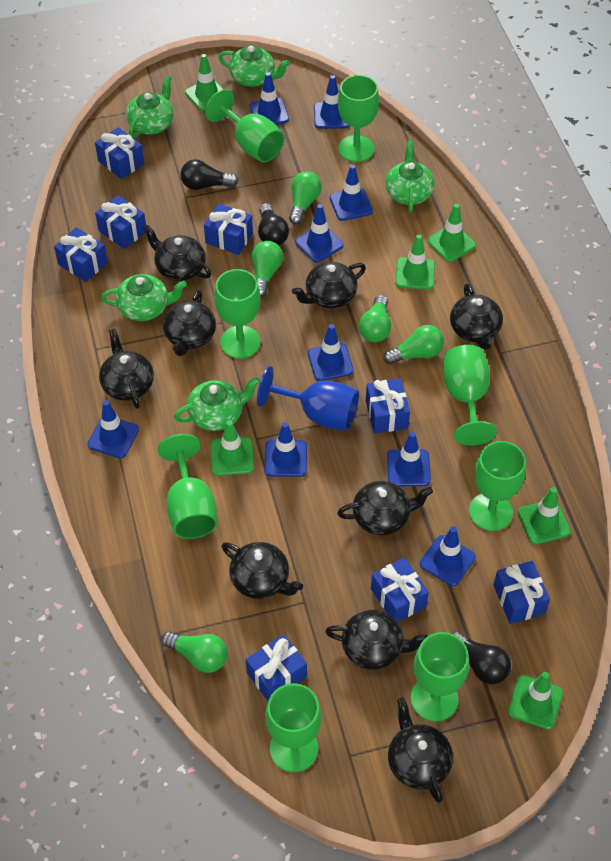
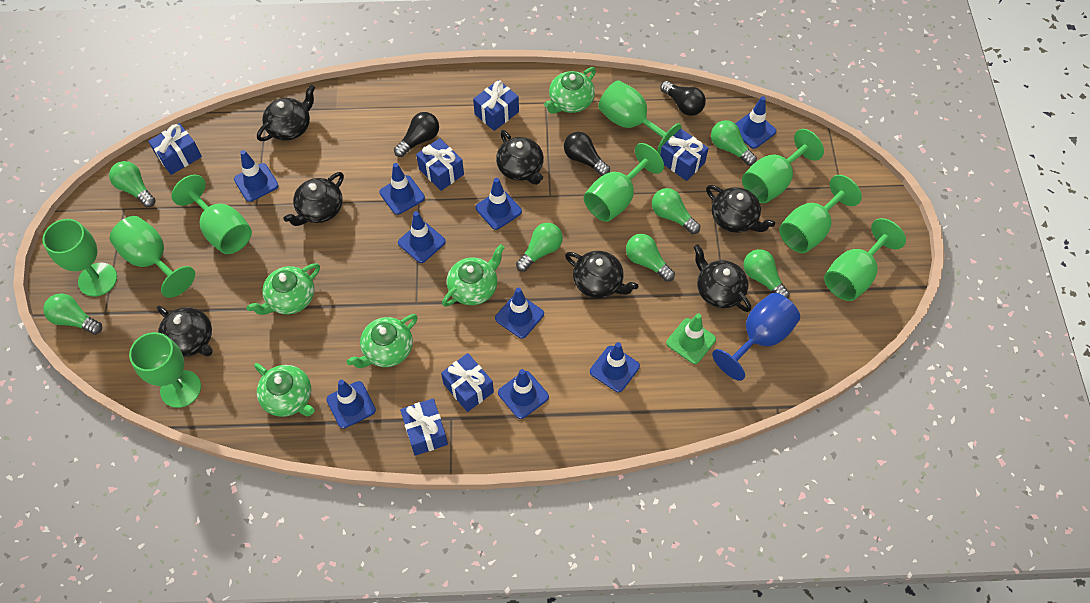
black teapot: [99,329,154,409] [143,225,211,281] [163,290,216,356] [222,542,303,599] [292,262,366,308] [325,610,427,670] [337,481,433,535] [388,697,453,803] [450,283,503,350] = 9 -> [157,306,213,357] [257,85,315,141] [284,172,344,226] [496,130,544,185] [565,251,638,298] [694,245,751,312] [706,185,775,233] = 7
blue gift: [54,227,108,282] [95,127,144,179] [95,195,146,249] [204,203,253,255] [246,634,307,701] [366,378,410,434] [371,557,429,622] [493,561,550,624] = 8 -> [148,123,202,175] [400,398,448,456] [416,138,464,191] [441,353,494,412] [473,80,519,131] [660,129,709,181] = 6
green goblet: [157,434,217,539] [205,89,284,162] [214,269,261,359] [265,683,322,772] [338,75,379,162] [411,632,469,722] [443,345,497,446] [469,441,526,531] = 8 -> [43,219,117,297] [110,216,195,298] [129,332,201,408] [171,175,252,254] [584,143,664,222] [598,80,682,154] [742,129,824,203] [779,175,862,253] [824,218,906,301] = 9
green light bulb: [161,631,228,673] [252,241,283,297] [289,171,322,225] [359,295,391,342] [383,325,444,365] = 5 -> [43,294,102,335] [109,161,156,207] [516,223,563,272] [626,234,675,282] [652,188,700,234] [711,120,757,166] [744,249,790,298] = 7
green traffic cone: [185,54,223,111] [211,420,254,476] [396,234,435,290] [427,204,476,262] [508,672,563,730] [518,487,571,545] = 6 -> [666,313,716,364] = 1

